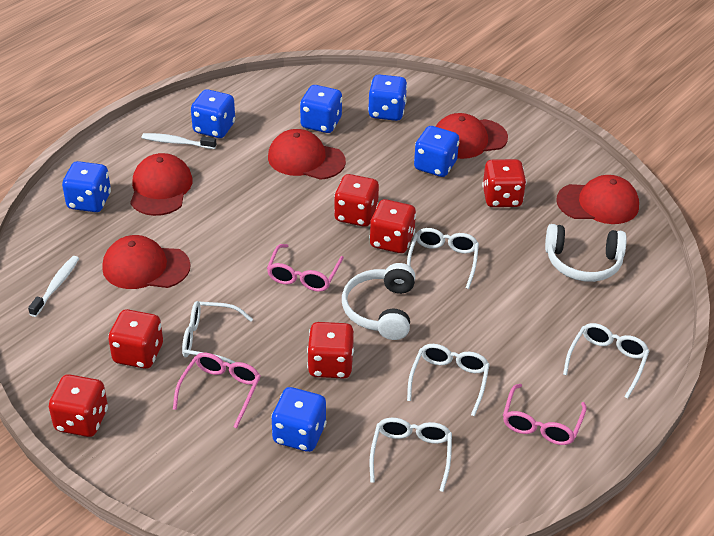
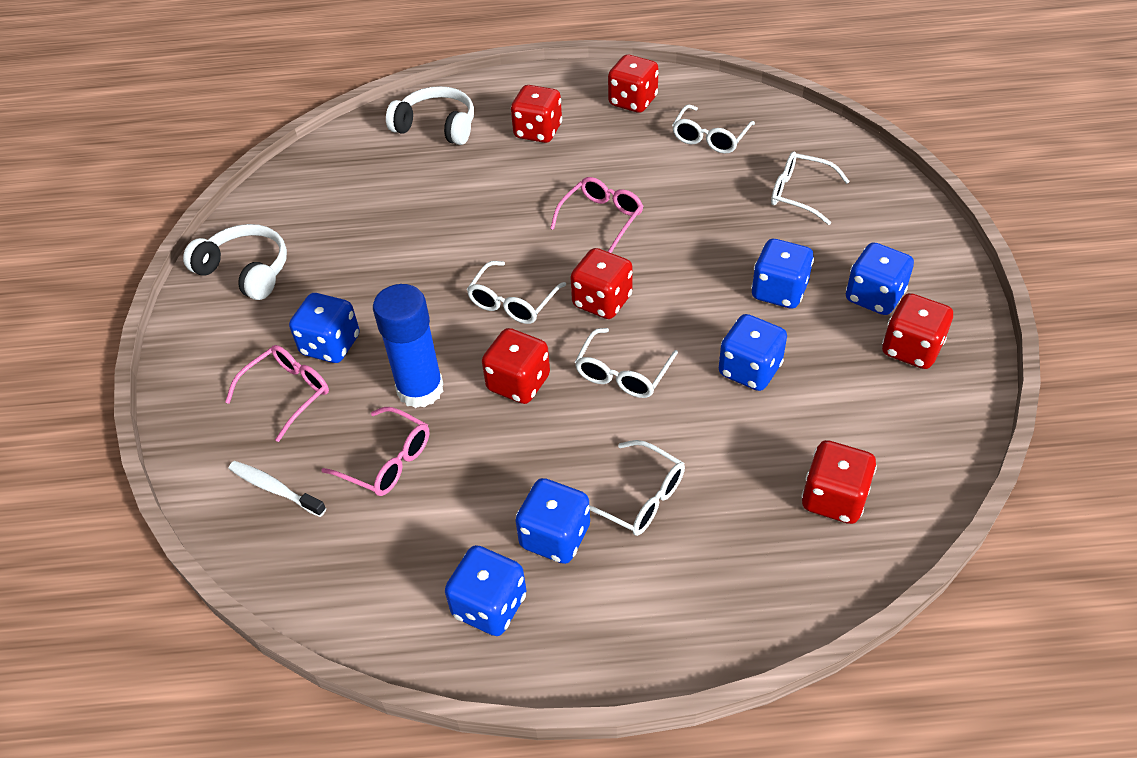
blue glue stick: none = 0 -> [373,284,444,408] = 1
red cap: [102,235,191,289] [130,153,193,216] [268,129,346,180] [435,113,508,159] [556,175,639,224] = 5 -> none = 0
white toothbrush: [28,256,79,317] [142,133,216,149] = 2 -> [229,461,326,517] = 1

